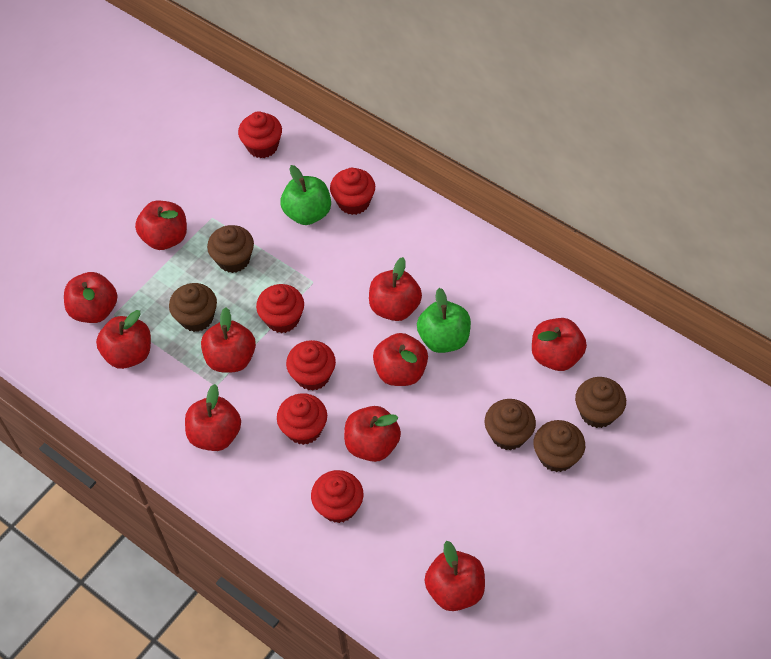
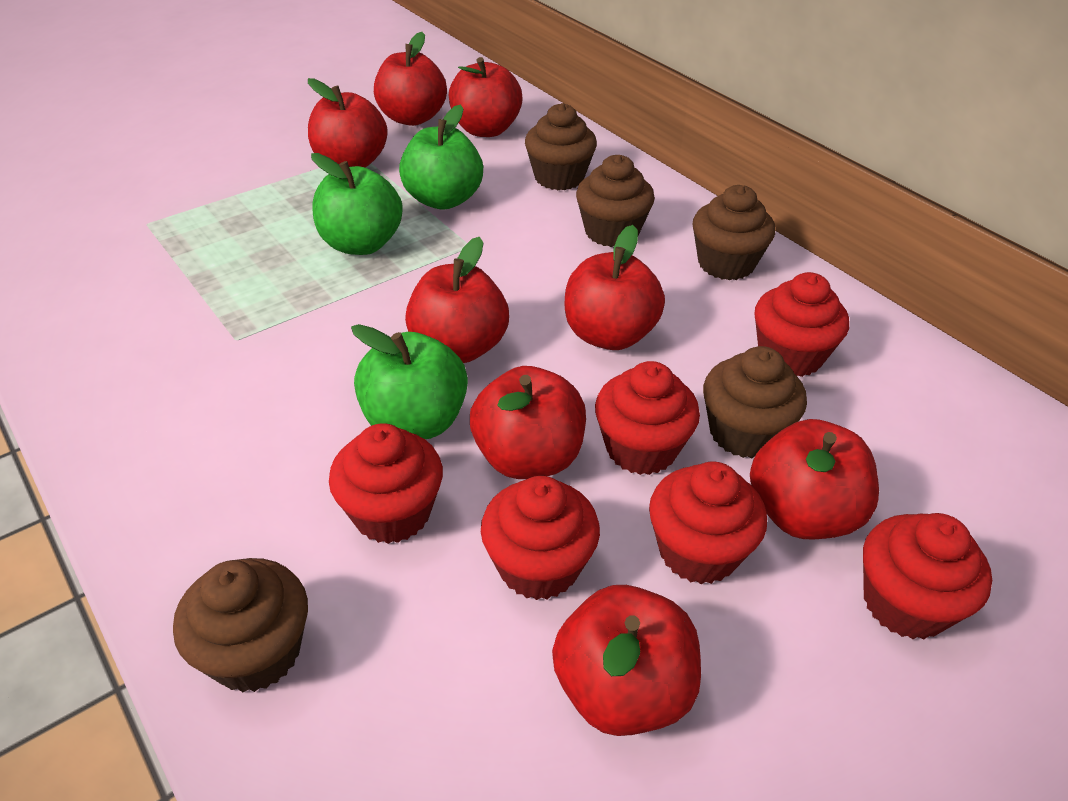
green apple: [280,165,331,225] [417,288,471,353] = 2 -> [311,153,403,255] [351,324,468,439] [399,104,483,210] = 3
red apple: [64,272,117,323] [96,310,151,369] [135,201,187,250] [185,384,241,451] [201,307,256,372] [344,406,401,462] [369,257,422,321] [373,333,428,386] [424,541,485,611] [532,318,587,371] = 10 -> [308,78,388,168] [374,32,447,126] [405,237,509,363] [449,57,523,137] [470,366,586,479] [552,585,701,736] [565,225,665,350] [750,419,879,540] = 8

